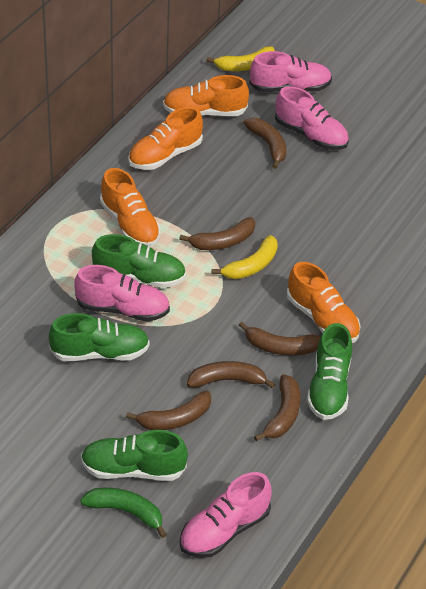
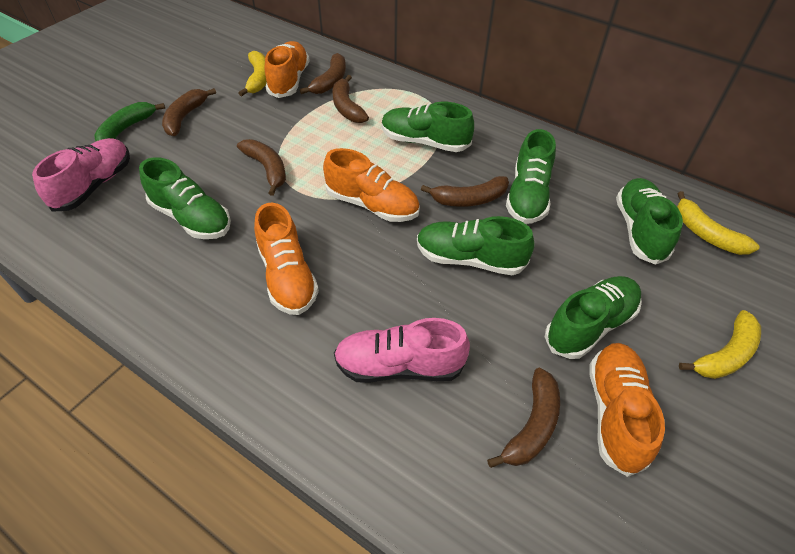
green shoe: [49,313,150,361] [81,430,188,481] [92,234,186,288] [307,323,352,420] = 4 -> [139,157,231,239] [382,102,474,152] [417,216,534,275] [506,129,556,224] [545,276,642,359] [616,178,683,265] = 6
pink shoe: [74,265,170,322] [180,472,272,558] [249,51,332,92] [275,86,349,150] = 4 -> [32,138,130,212] [334,318,470,383] = 2
yellow banana: [206,46,275,71] [212,235,278,279] = 2 -> [239,51,267,97] [677,191,760,255] [679,310,761,379] = 3

